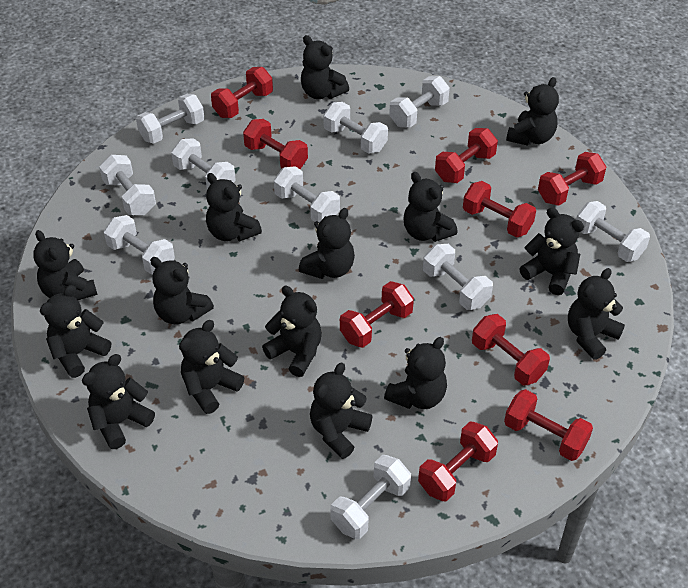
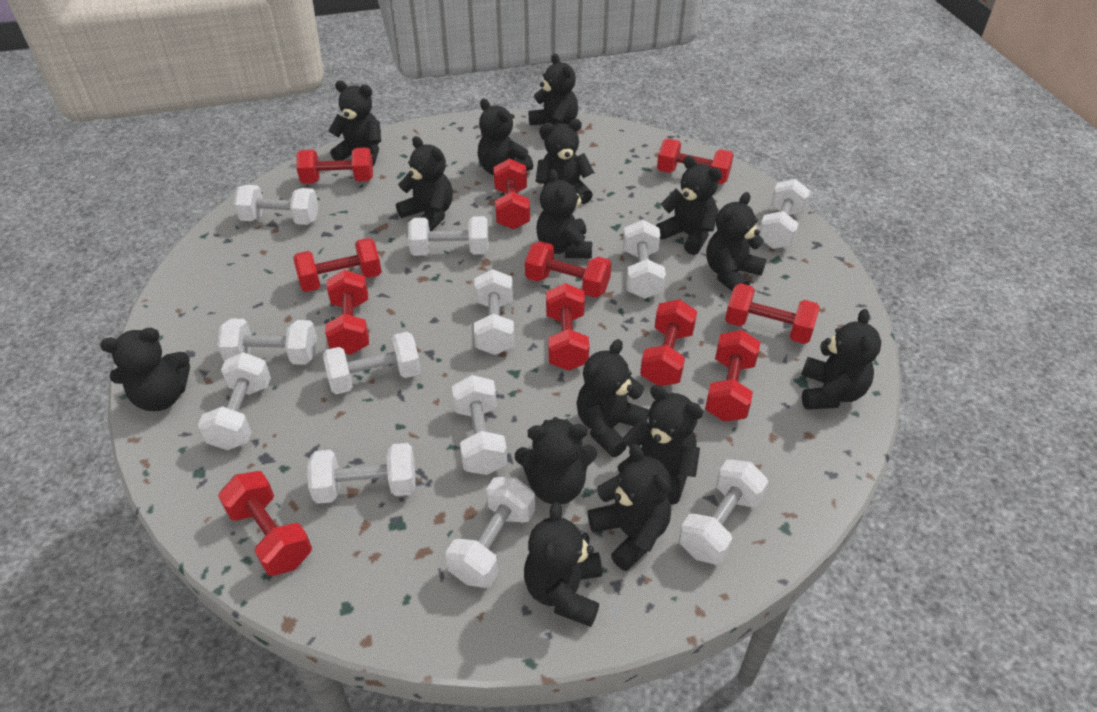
red dumbbell: [211,67,273,118] [243,119,308,169] [340,281,414,348] [418,422,498,501] [435,128,498,183] [463,181,536,237] [472,314,550,385] [504,389,593,461] [538,152,606,206] = 9 -> [218,471,312,576] [293,238,382,292] [296,147,373,184] [325,270,369,355] [494,158,530,230] [525,241,611,298] [546,283,589,371] [640,299,697,386] [657,139,734,184] [705,330,760,422] [725,283,820,344] = 11
white dumbbell: [99,155,156,215] [104,215,175,275] [136,94,204,144] [171,138,236,189] [274,166,340,222] [323,102,388,154] [330,455,411,539] [389,76,450,128] [423,244,493,310] [576,201,650,262] = 10 -> [198,352,271,450] [217,319,317,365] [234,185,319,225] [307,443,416,504] [323,332,421,394] [408,216,488,256] [445,477,535,588] [452,375,507,475] [474,269,514,355] [623,220,666,299] [679,460,768,565] [759,179,810,249] = 12

